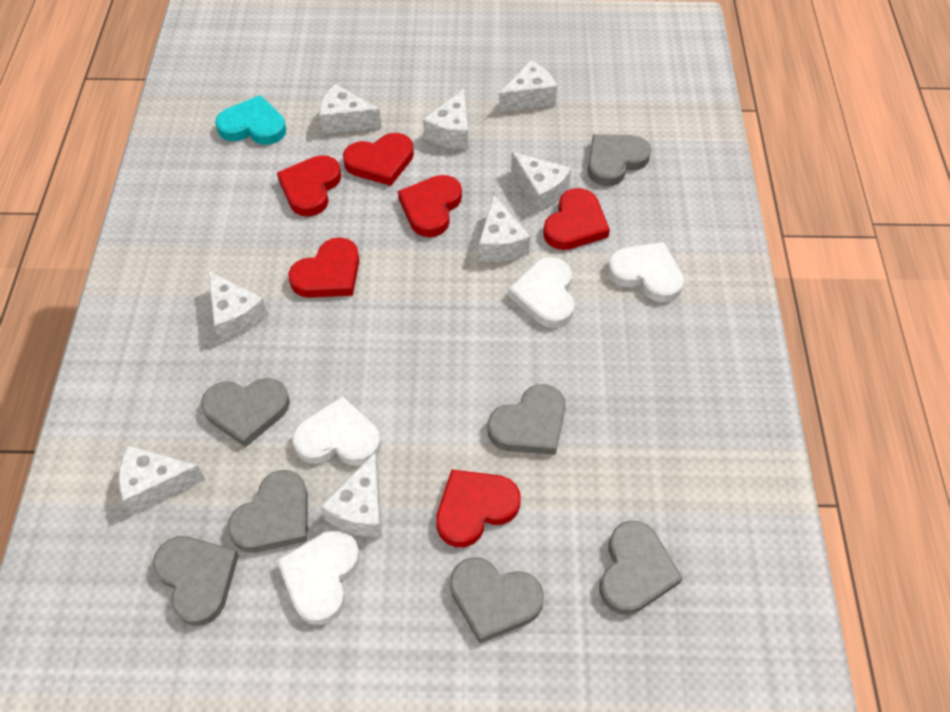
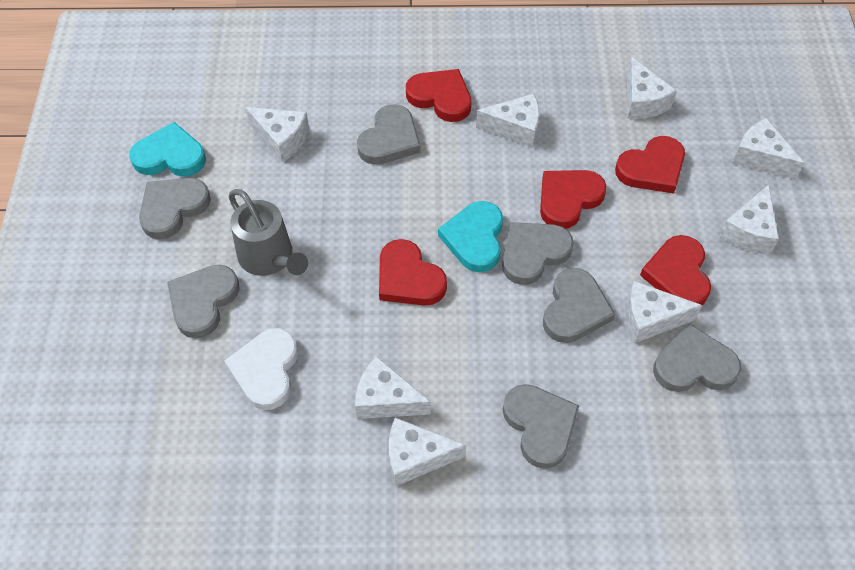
grey watering can: none = 0 -> [229,189,308,276] = 1
red heart: [277,155,341,217] [288,237,359,298] [343,133,414,186] [398,175,462,237] [436,470,521,547] [543,188,610,250] = 6 -> [379,239,447,306] [406,69,471,122] [540,170,607,229] [615,136,685,194] [640,235,711,305] = 5
turquoise heart: [215,95,286,145] = 1 -> [129,122,206,177] [438,201,503,272] = 2
white heart: [277,530,360,625] [292,396,381,466] [508,257,575,328] [607,242,684,303] = 4 -> [224,328,298,410] = 1

